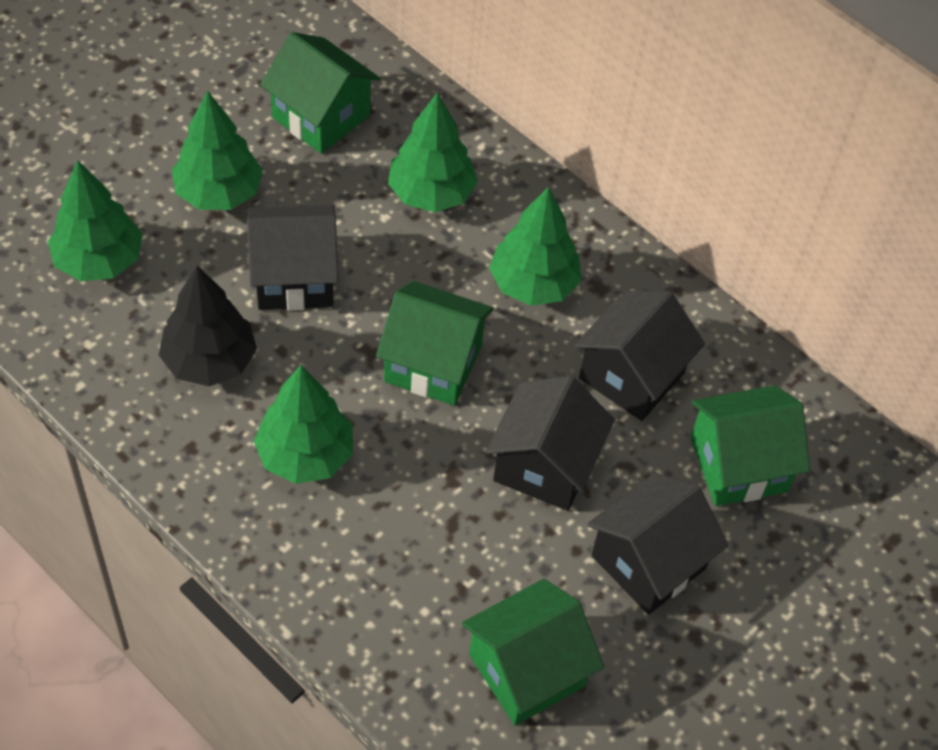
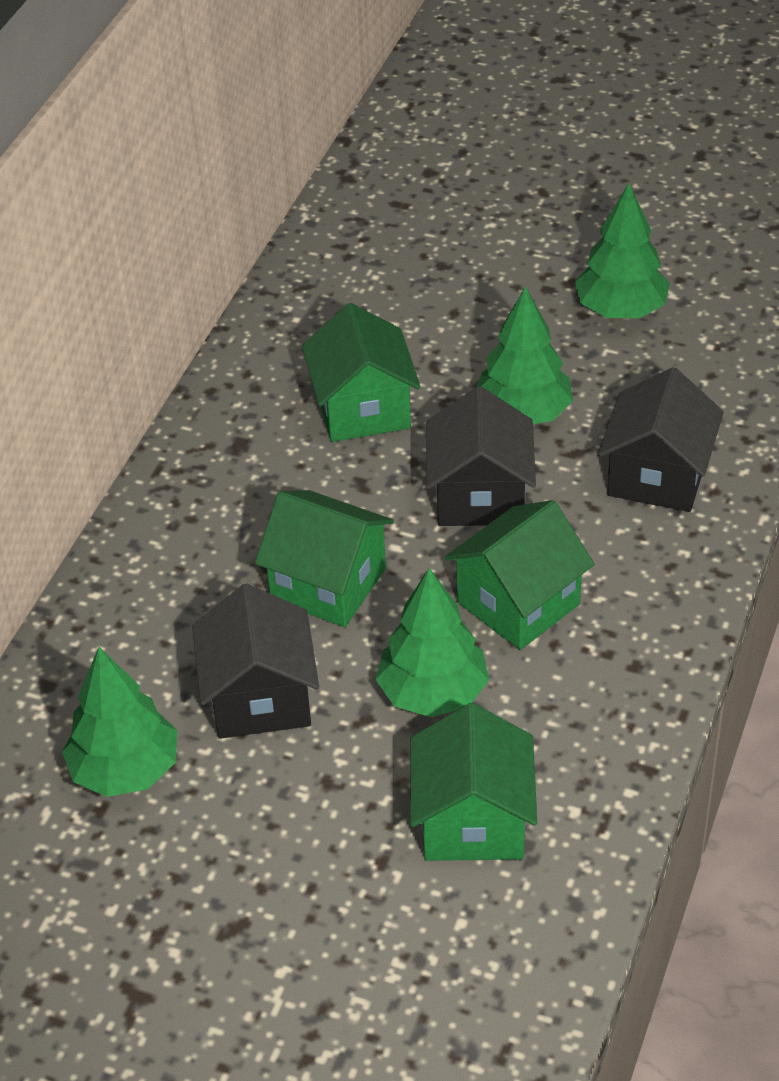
black house: [247,205,338,310] [486,376,615,511] [574,291,705,421] [587,473,728,615] = 4 -> [192,584,319,739] [426,386,536,526] [598,367,724,512] = 3
black tree: [159,266,257,386] = 1 -> none = 0
green tree: [48,160,143,281] [172,91,263,210] [254,365,353,484] [388,92,478,212] [489,187,581,306] = 5 -> [62,647,177,797] [375,568,489,717] [476,286,573,424] [575,183,670,318] = 4

